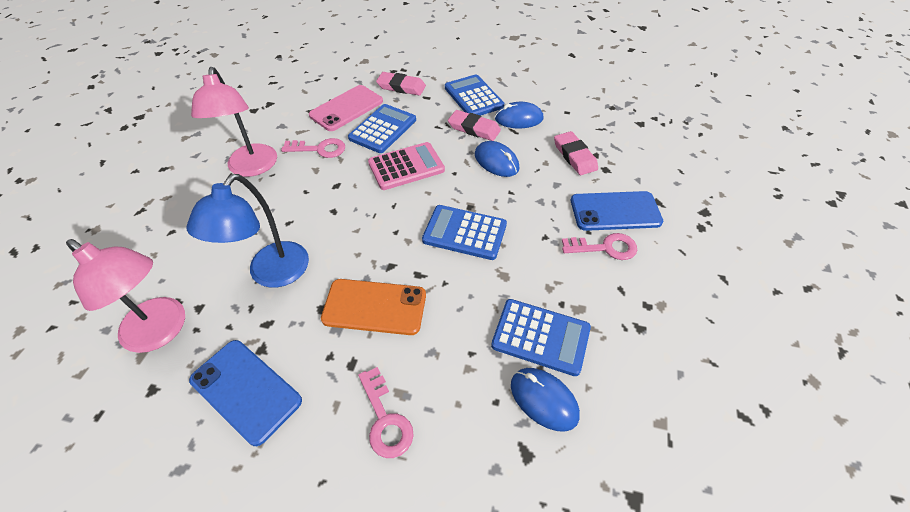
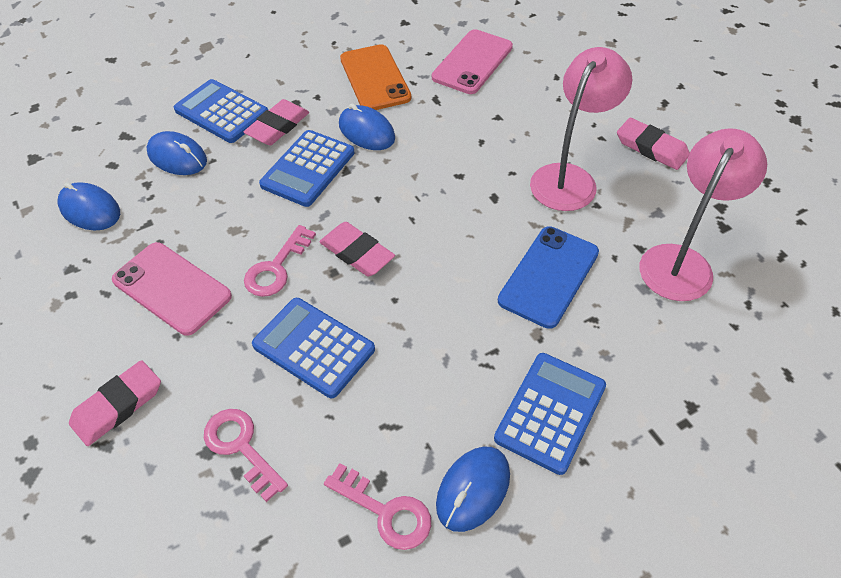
blue lamp: [187,174,309,288] = 1 -> none = 0
blue mouse: [475,141,520,177] [495,102,543,128] [511,368,580,432] = 3 -> [58,182,120,230] [146,131,207,175] [339,104,395,150] [436,447,510,532] = 4
blue phone: [189,340,302,446] [571,191,663,231] = 2 -> [498,226,599,329] = 1
pink calculator: [368,142,445,190] = 1 -> none = 0
pink eraser: [376,72,426,96] [448,110,501,141] [554,131,598,175] = 3 -> [69,360,161,446] [243,99,309,145] [319,222,395,277] [617,118,690,170] = 4
pink phone: [309,85,383,131] = 1 -> [112,242,232,336] [432,29,513,94] = 2

